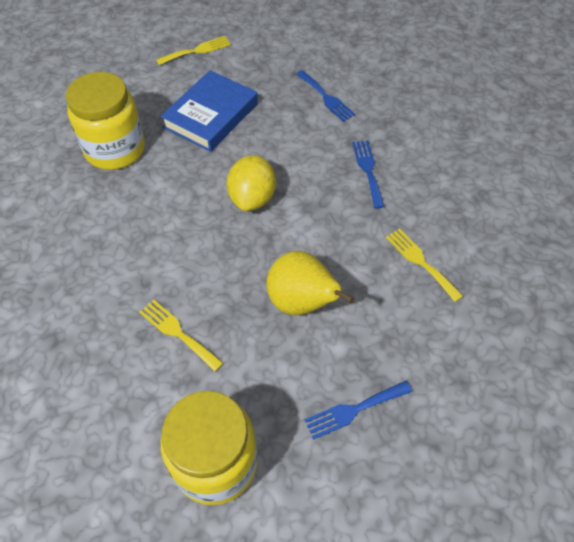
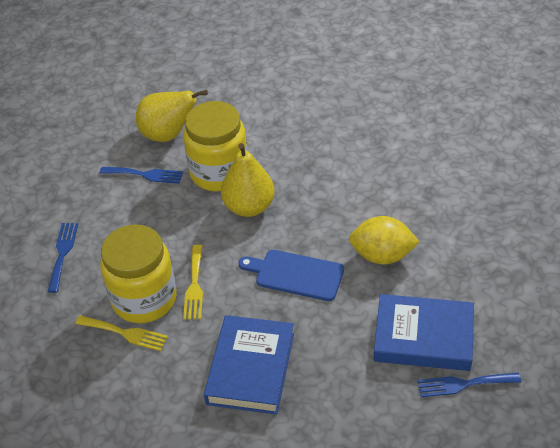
blue book: [160,70,258,152] = 1 -> [204,315,294,415] [374,294,474,371] = 2
blue cutting board: none = 0 -> [238,250,344,301] = 1
yellow fork: [139,299,223,372] [156,36,231,65] [386,228,463,302] = 3 -> [75,315,168,351] [183,245,203,320] = 2
yellow pear: [266,251,355,315] = 1 -> [136,90,208,142] [221,143,275,217] = 2

